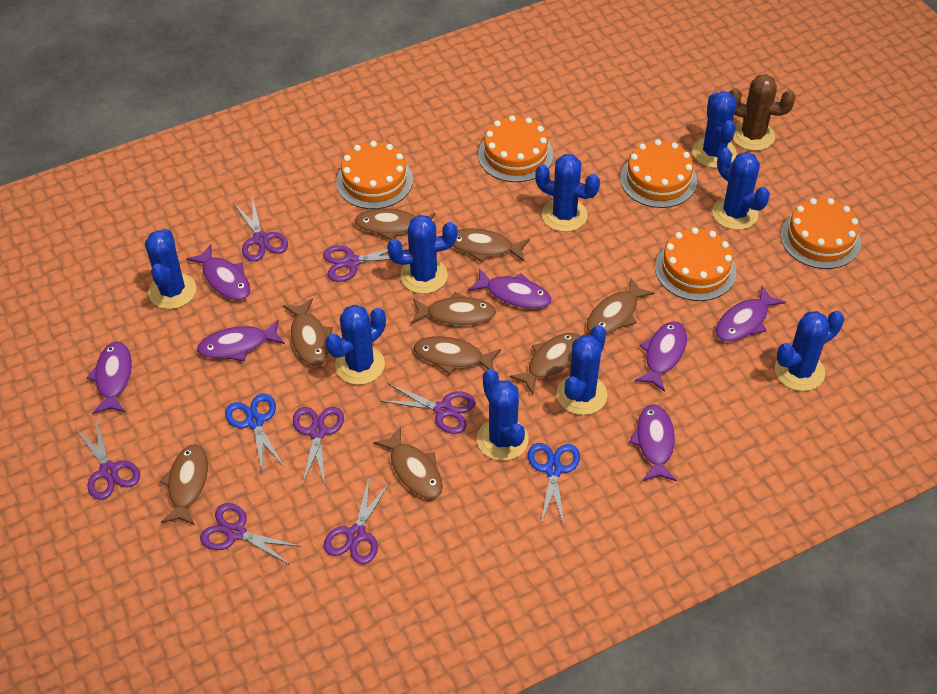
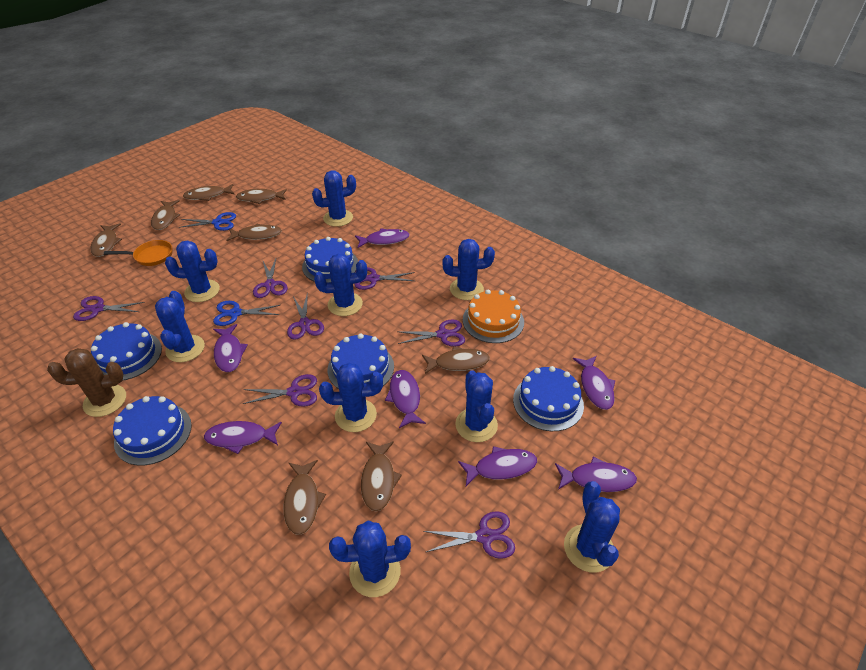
blue cake: none = 0 -> [91,322,162,381] [113,396,192,465] [302,237,358,282] [328,334,394,389] [513,366,584,431] = 5
brown fish: [159,444,208,525] [283,298,333,366] [355,208,435,240] [373,427,443,499] [411,292,496,326] [414,336,501,375] [453,228,530,262] [509,333,580,395] [586,277,655,334] = 9 -> [91,223,122,257] [151,200,180,230] [183,184,234,201] [226,223,282,241] [236,189,287,204] [284,460,326,535] [361,441,402,511] [422,346,490,374] = 8
orange cake: [336,141,413,209] [478,115,554,182] [620,139,697,208] [655,227,737,301] [780,198,861,269] = 5 -> [463,290,524,343] = 1
orange pan: none = 0 -> [104,240,172,266] = 1

